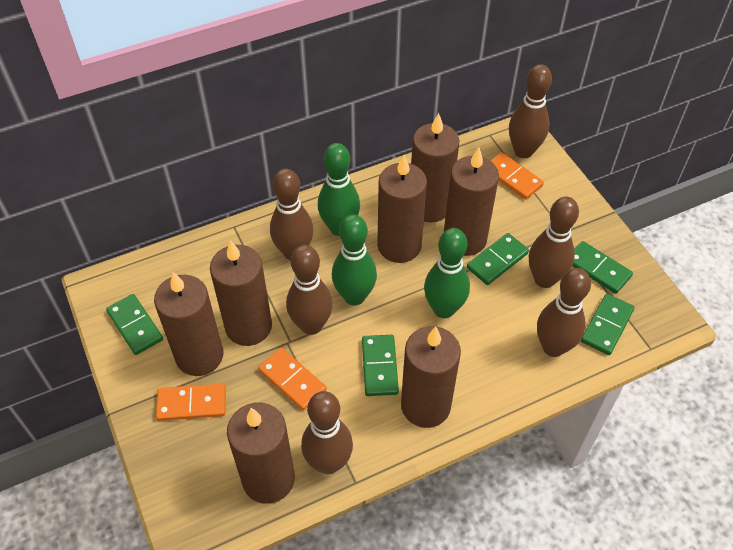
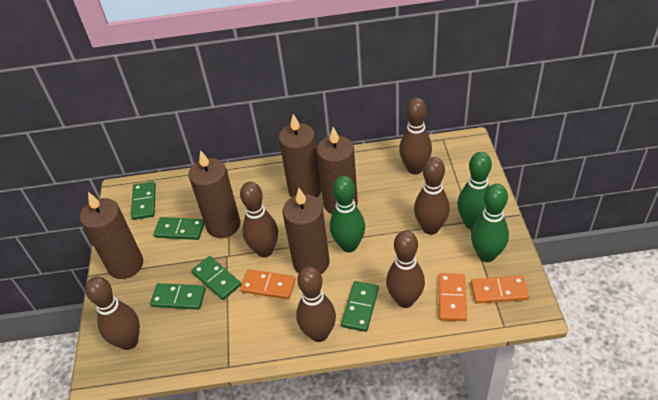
brown candle: [154,272,224,376] [210,240,272,346] [227,402,295,504] [377,155,427,263] [401,326,461,428] [411,113,459,222] [444,148,499,256] = 7 -> [80,192,143,279] [189,150,241,238] [279,114,322,198] [283,188,330,274] [317,127,358,214] = 5

